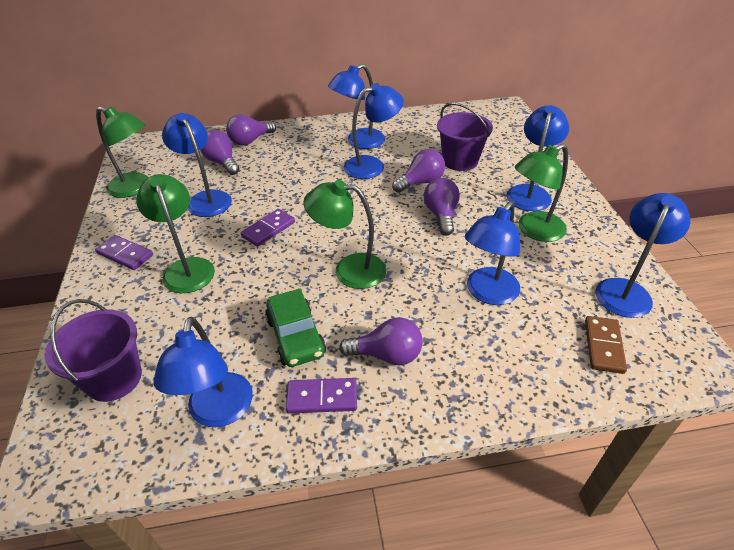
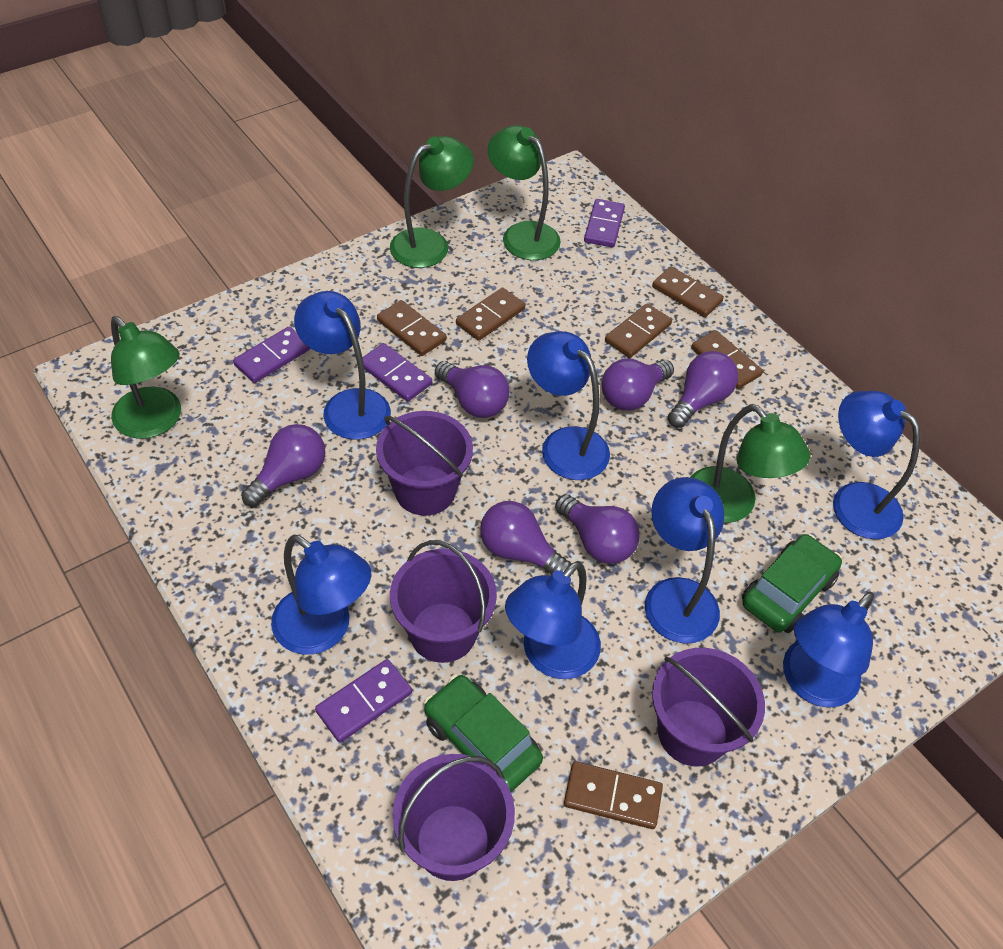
brown domino: [585,316,627,374] = 1 -> [377,300,446,356] [456,288,525,341] [564,761,663,829] [605,303,672,358] [652,267,724,317] [691,330,763,389] = 6
green car: [265,289,326,367] = 1 -> [424,674,543,792] [742,534,842,633] = 2
purple bucket: [45,299,142,402] [437,103,493,171] = 2 -> [376,411,473,516] [390,540,497,663] [393,754,515,881] [652,648,765,766] = 4
purple domino: [95,235,153,270] [241,209,295,247] [286,378,357,413] = 3 -> [233,327,310,383] [315,659,412,743] [362,343,432,402] [584,199,625,248] = 4
purple light bulb: [200,130,240,175] [226,114,276,146] [339,317,423,366] [392,149,445,193] [424,178,460,236] = 5 -> [241,424,325,507] [435,361,510,418] [480,501,571,575] [555,494,640,564] [601,359,674,411] [668,351,738,428] = 6

